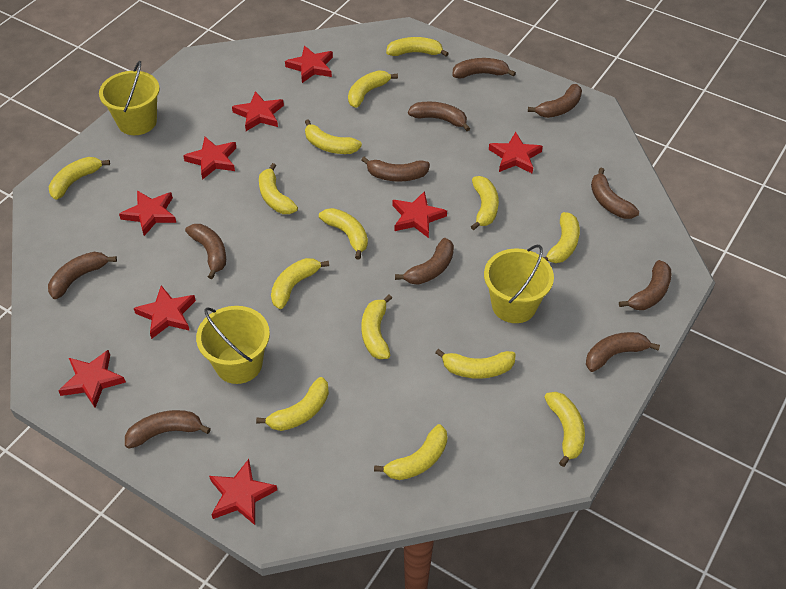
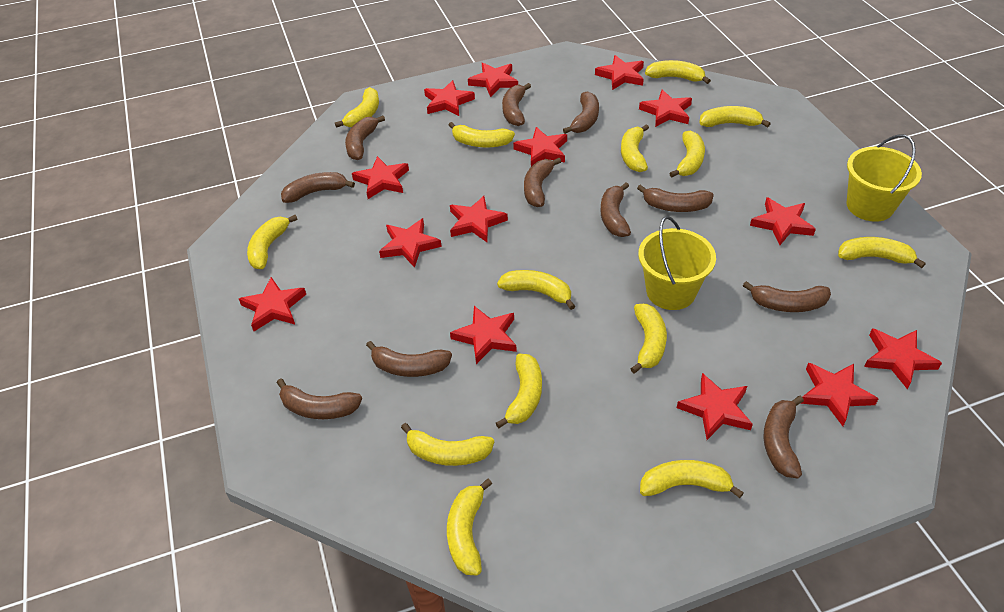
red star: [58,350,126,408] [119,191,176,236] [134,286,196,339] [183,137,236,180] [209,459,277,525] [232,91,284,131] [285,46,333,83] [393,191,447,238] [489,132,543,174] = 9 -> [239,277,306,331] [352,156,409,199] [379,218,442,268] [424,80,475,116] [450,196,508,242] [450,306,517,364] [468,63,518,97] [513,127,567,167] [595,55,644,90] [639,89,692,127] [677,373,753,440] [750,197,816,245] [800,363,879,426] [864,328,942,389] = 14
yellow bucket: [99,61,160,135] [196,306,270,384] [484,245,554,323] = 3 -> [638,216,716,310] [846,134,922,222] = 2

